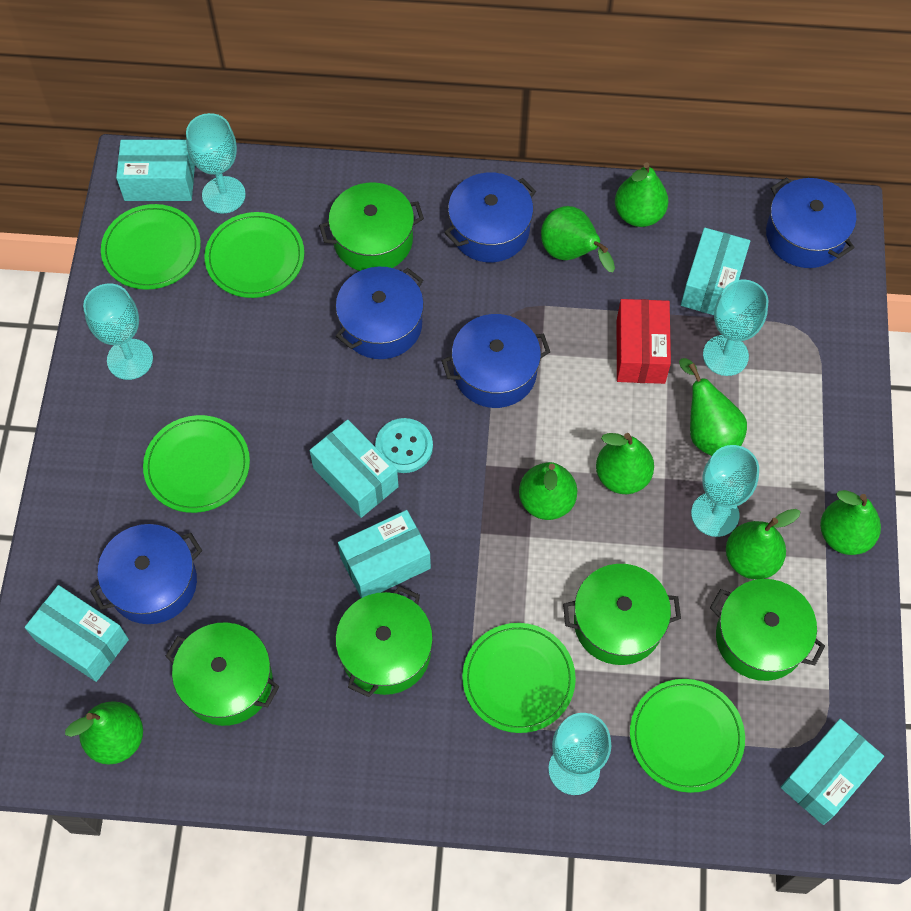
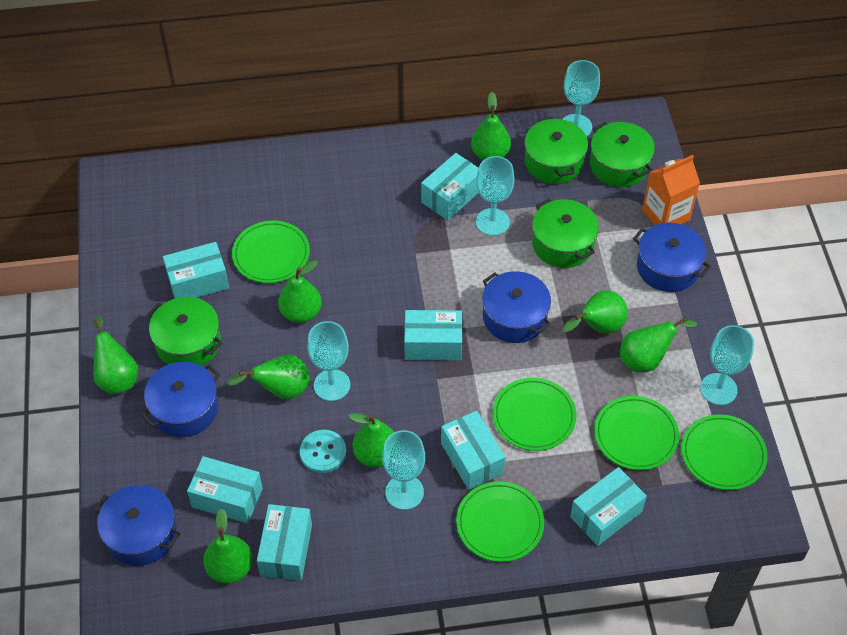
blue pot: [90,524,202,624] [336,267,424,359] [441,314,550,408] [444,172,536,262] [766,177,856,268] = 5 -> [93,485,180,566] [141,362,220,437] [482,271,551,343] [633,223,711,292] = 4
green pot: [165,623,279,726] [319,183,424,271] [335,586,433,697] [563,564,681,665] [710,579,825,681] = 5 -> [148,297,222,366] [525,117,588,184] [532,199,599,268] [590,122,655,187] = 4
orange carton: none = 0 -> [642,155,700,225] = 1
red box: [617,299,671,384] = 1 -> none = 0
turquoise box: [25,585,129,682] [116,140,195,201] [309,420,399,518] [338,510,431,598] [681,228,750,315] [780,719,884,825] = 6 -> [163,242,229,298] [187,456,263,523] [257,504,312,581] [404,310,462,361] [421,153,479,220] [441,411,505,490] [570,467,647,546] = 7

